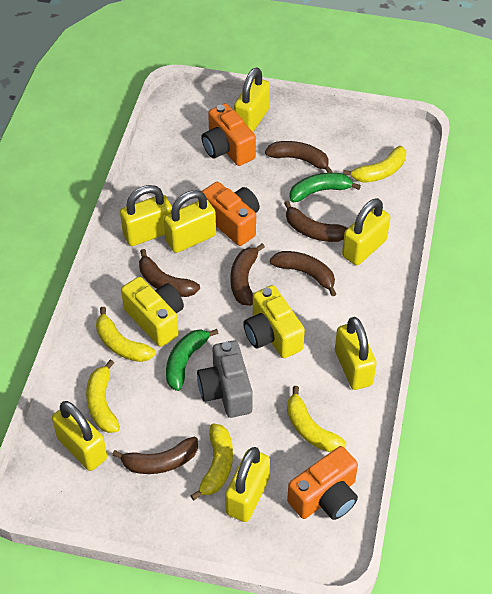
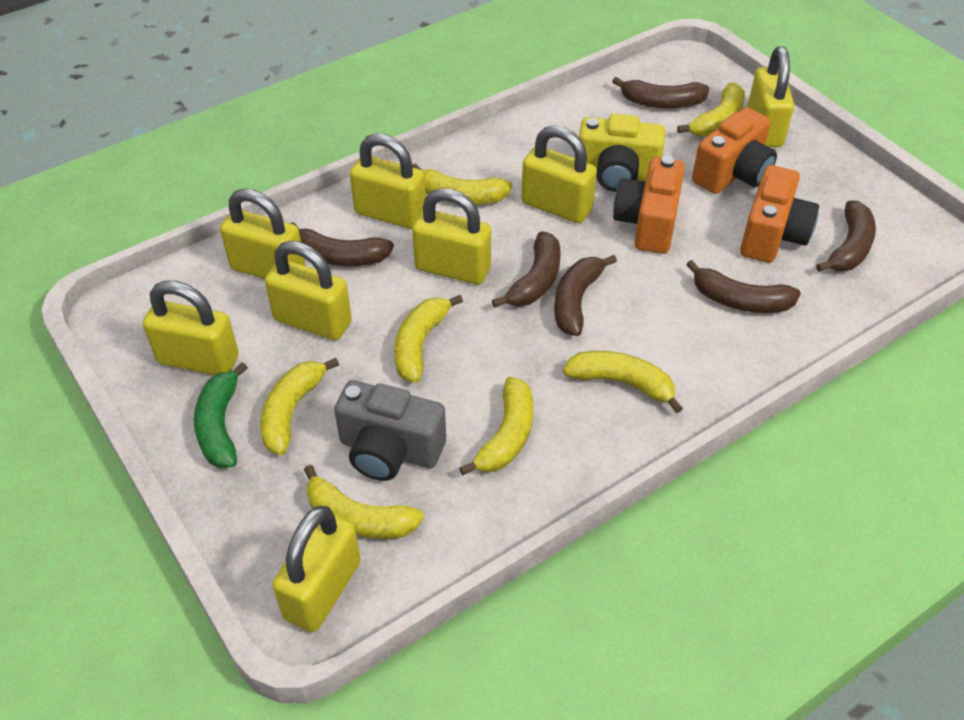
green banana: [166,329,219,391] [290,173,361,202] = 2 -> [194,362,248,468] = 1
yellow banana: [86,359,120,433] [96,307,156,362] [191,423,233,500] [287,386,346,452] [343,146,406,183] = 5 -> [260,358,339,455] [304,465,424,539] [394,295,463,383] [412,163,512,205] [459,377,534,475] [563,351,683,413] [677,83,745,137] = 7
yellow camera: [121,277,184,347] [243,285,305,358] = 2 -> [579,114,665,192] = 1
yellow padlock: [52,401,107,471] [120,185,172,246] [164,190,216,253] [225,447,270,522] [234,68,270,132] [335,317,377,390] [342,198,390,265] = 7 -> [143,280,239,375] [220,189,305,279] [265,241,352,340] [272,506,361,632] [350,134,426,229] [412,188,491,284] [521,125,597,223] [747,46,794,147] = 8

